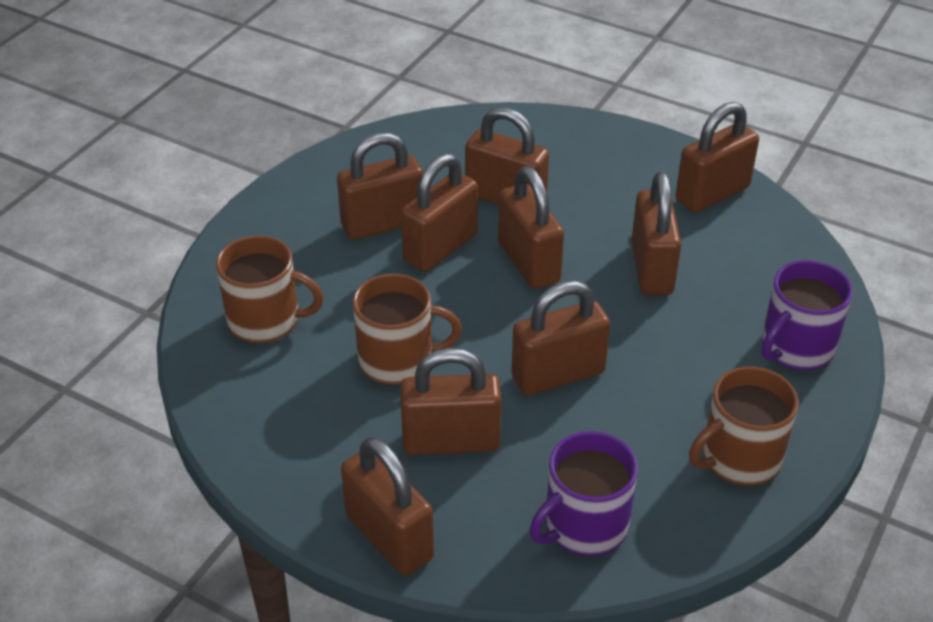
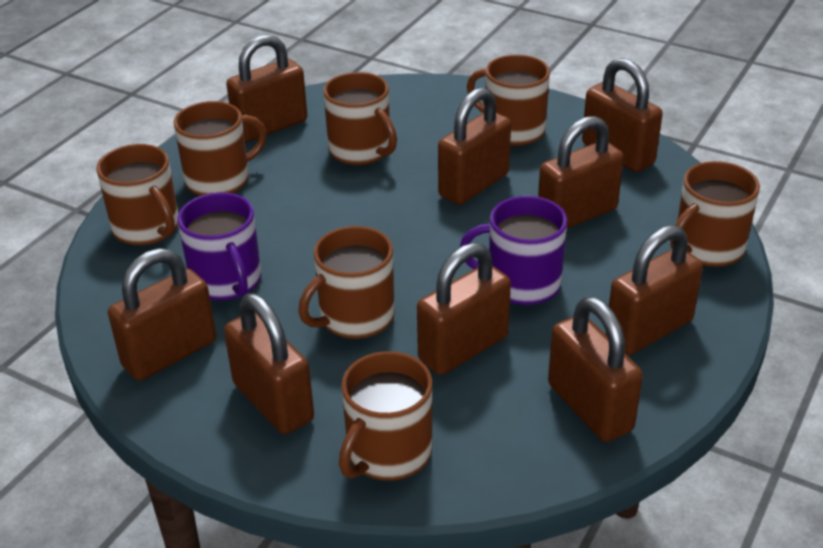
brown mug: [216,235,323,343] [353,274,462,385] [689,366,799,486] = 3 -> [96,144,178,246] [174,101,267,196] [298,226,395,339] [323,72,397,165] [339,351,432,481] [467,55,550,146] [671,161,760,267] = 7

